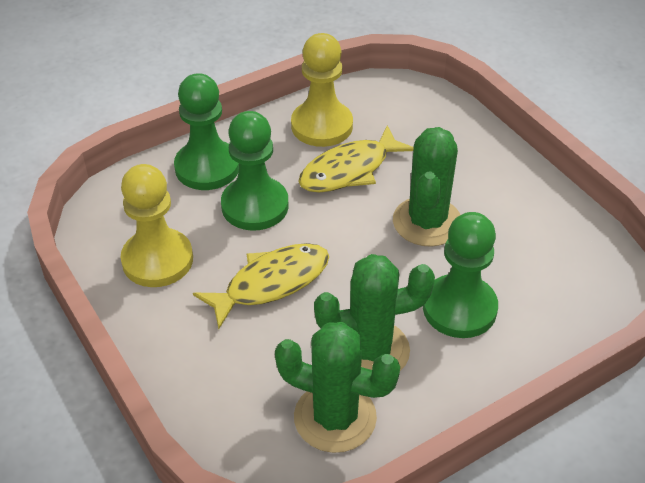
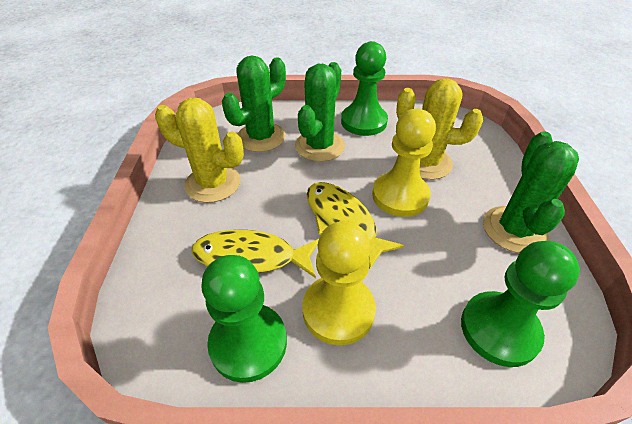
yellow cactus: none = 0 -> [155,98,244,203] [396,78,483,180] = 2

